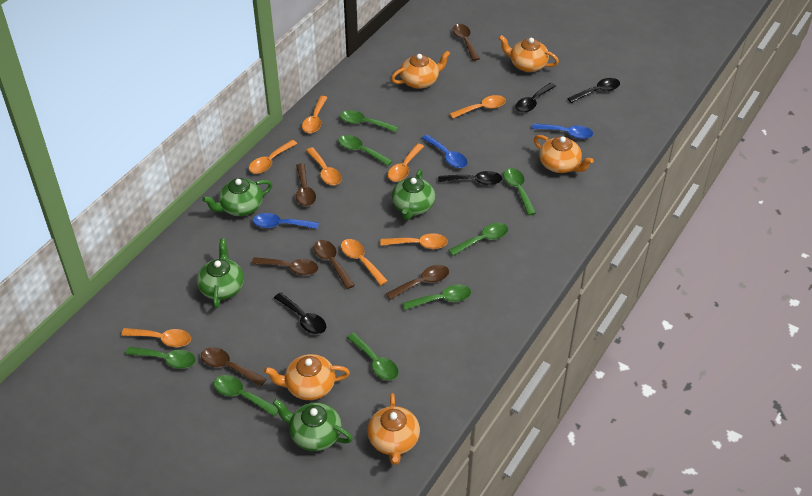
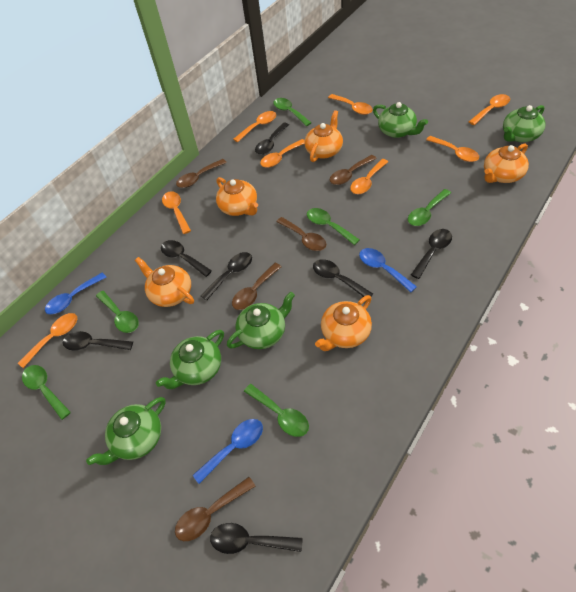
black spoon: [274,292,326,334] [438,171,502,185] [515,83,556,113] [567,78,620,103] = 4 -> [63,331,133,351] [161,240,212,277] [201,252,252,301] [210,523,303,554] [255,123,289,155] [313,259,373,297] [411,229,452,279] = 7
brown spoon: [201,347,266,386] [252,257,318,276] [296,163,316,206] [314,240,355,289] [386,265,449,300] [452,24,480,61] = 6 -> [175,477,255,541] [176,159,227,188] [232,263,282,310] [276,217,326,251] [330,155,377,185] = 5
green spoon: [126,347,196,369] [214,375,278,417] [338,135,392,166] [340,110,398,132] [347,333,399,380] [402,285,471,310] [448,223,508,256] [504,168,536,215] = 8 -> [22,365,71,420] [96,291,139,333] [244,384,309,437] [274,98,311,126] [307,208,360,245] [408,189,451,226] = 6
green teapot: [197,238,244,308] [202,178,272,216] [273,399,353,451] [391,169,435,220] = 4 -> [86,397,166,465] [156,330,224,389] [227,292,295,349] [373,102,428,138] [503,105,545,142] = 5

